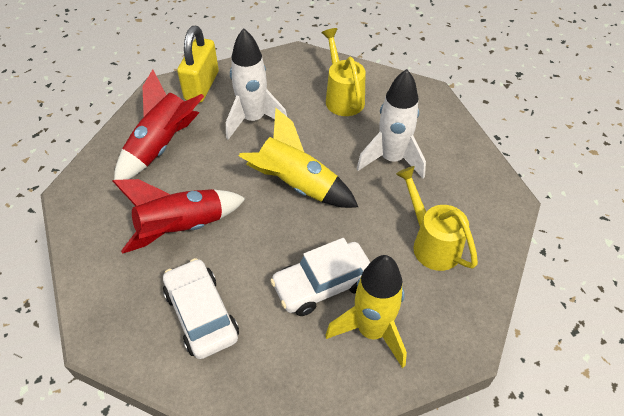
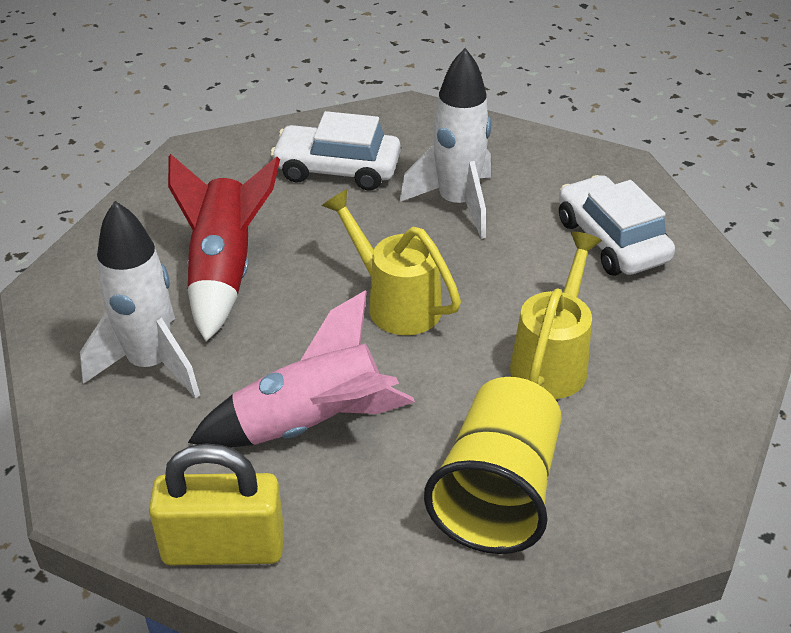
pink rocket: none = 0 -> [188,290,415,448] = 1
red rocket: [112,179,246,254] [114,69,204,185] = 2 -> [168,154,280,342] = 1
yellow cup: none = 0 -> [424,377,562,554] = 1
yellow rocket: [239,108,358,208] [325,255,407,368] = 2 -> none = 0

